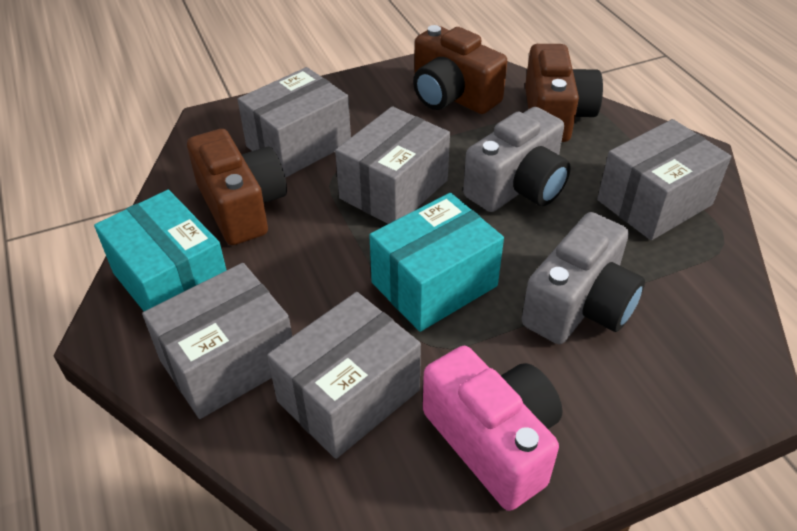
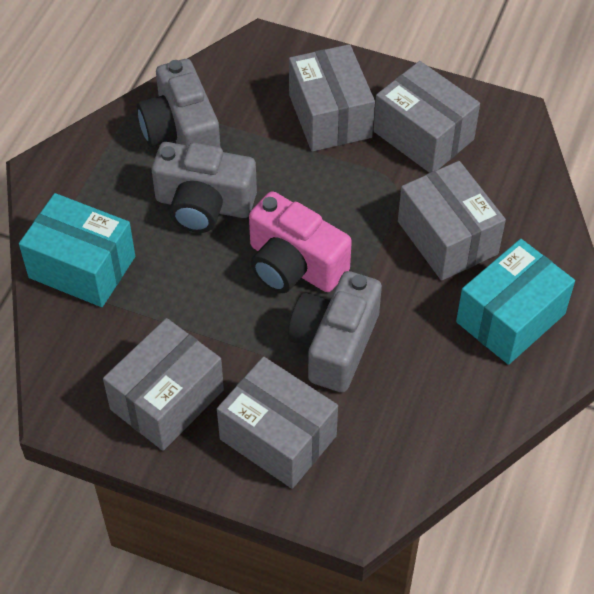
brown camera: [187,129,287,245] [413,25,507,114] [525,44,603,142] = 3 -> none = 0
grey camera: [463,107,571,212] [522,212,645,344] = 2 -> [137,59,221,148] [152,142,257,233] [288,271,382,392] = 3

